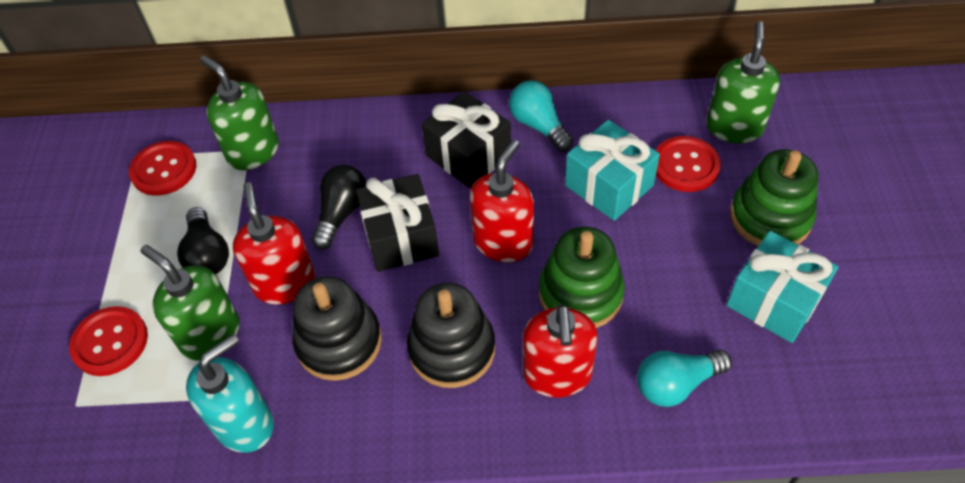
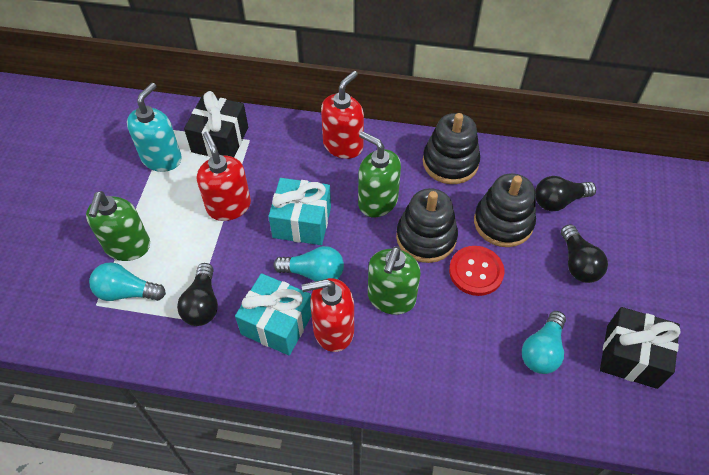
black light bulb: [177,207,229,275] [311,165,366,249] = 2 -> [177,263,218,326] [535,176,596,211] [561,224,608,283] = 3
black stacking toy: [293,276,382,381] [407,282,495,388] = 2 -> [396,188,458,263] [423,113,480,184] [474,173,536,247] = 3
green stacking toy: [539,226,625,328] [730,149,818,246] = 2 -> none = 0
red button: [69,306,148,376] [129,141,196,196] [655,136,721,192] = 3 -> [449,246,504,296] = 1
turquoise light bulb: [509,80,573,152] [637,350,732,407] = 2 -> [89,262,166,301] [273,246,344,281] [522,311,566,374] = 3

